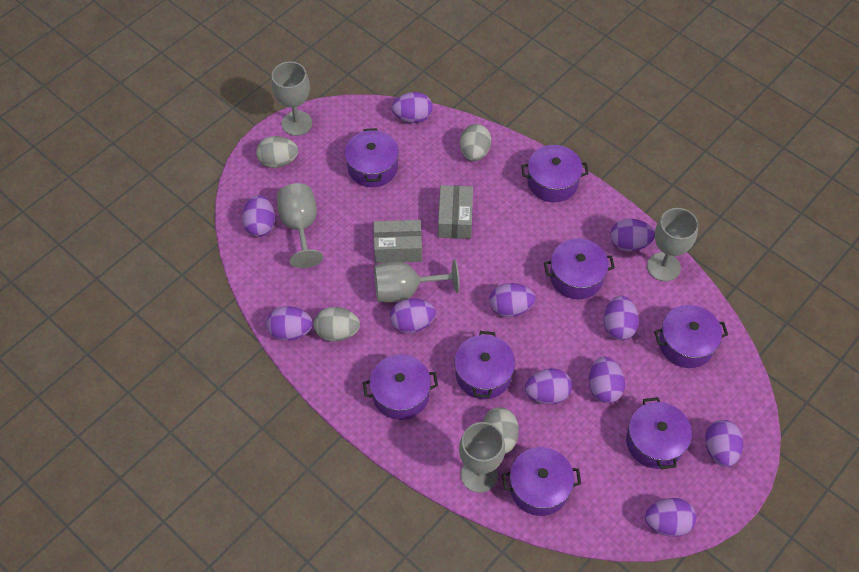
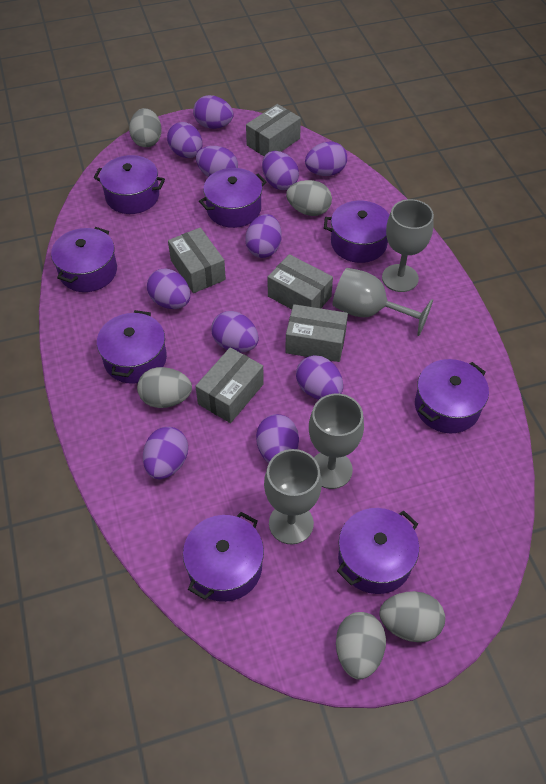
grey box: [373,220,422,263] [438,185,473,239] = 2 -> [168,228,226,293] [195,347,264,423] [246,104,301,156] [268,254,333,309] [285,304,348,362] = 5
grey egg: [256,136,298,168] [314,307,360,341] [460,124,491,161] [483,407,519,454] = 4 -> [129,108,161,147] [137,367,192,408] [286,180,332,216] [336,612,386,680] [380,591,445,642] = 5
grey goblet: [271,62,312,136] [277,183,323,268] [374,259,459,302] [459,422,505,493] [647,208,698,282] = 5 -> [264,449,322,545] [309,394,364,489] [333,268,433,336] [382,199,434,292] = 4

